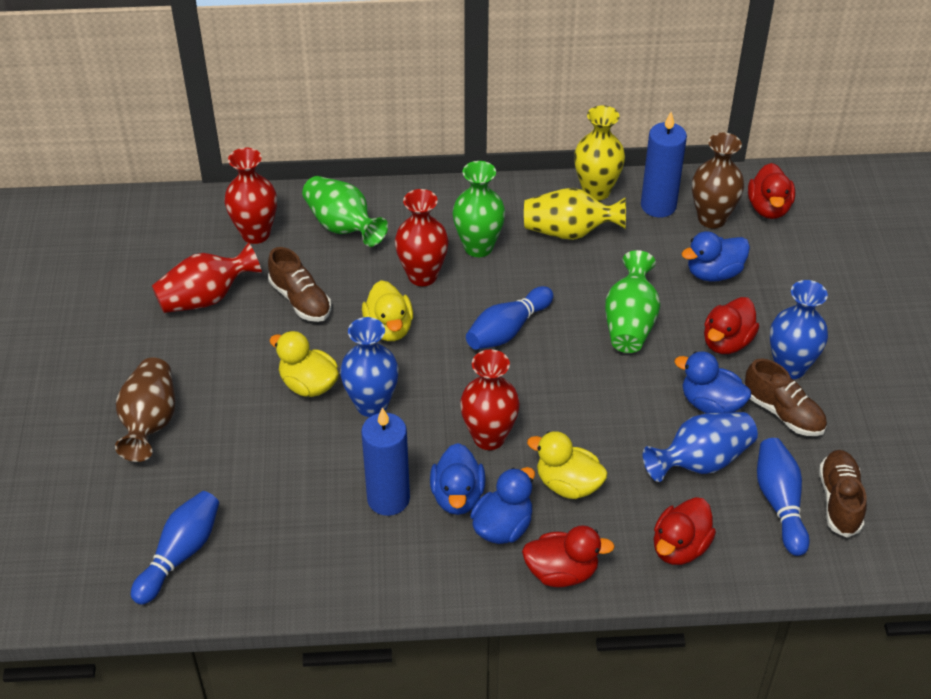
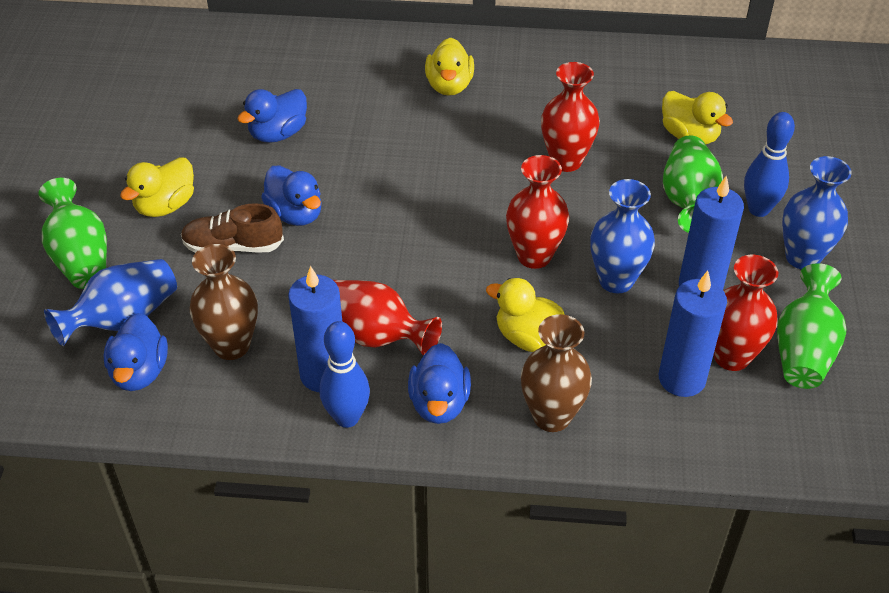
blue bowling pin: [131,491,219,605] [466,286,553,350] [757,438,810,556] = 3 -> [319,321,370,428] [744,112,795,217] = 2
blue candle: [361,407,410,516] [641,112,687,218] = 2 -> [288,266,342,392] [659,271,727,397] [679,175,744,290] = 3
brown shoe: [268,247,331,322] [745,358,827,436] [819,450,867,538] = 3 -> [181,203,284,253] = 1
red duck: [522,525,615,587] [654,497,716,565] [704,297,759,354] [748,163,795,219] = 4 -> none = 0
yellow duck: [270,331,339,397] [362,280,413,341] [527,431,608,499] = 3 -> [120,157,194,217] [425,38,474,96] [486,278,565,352] [662,91,733,144] = 4
yellow vase: [524,188,626,240] [574,105,625,201] = 2 -> none = 0

